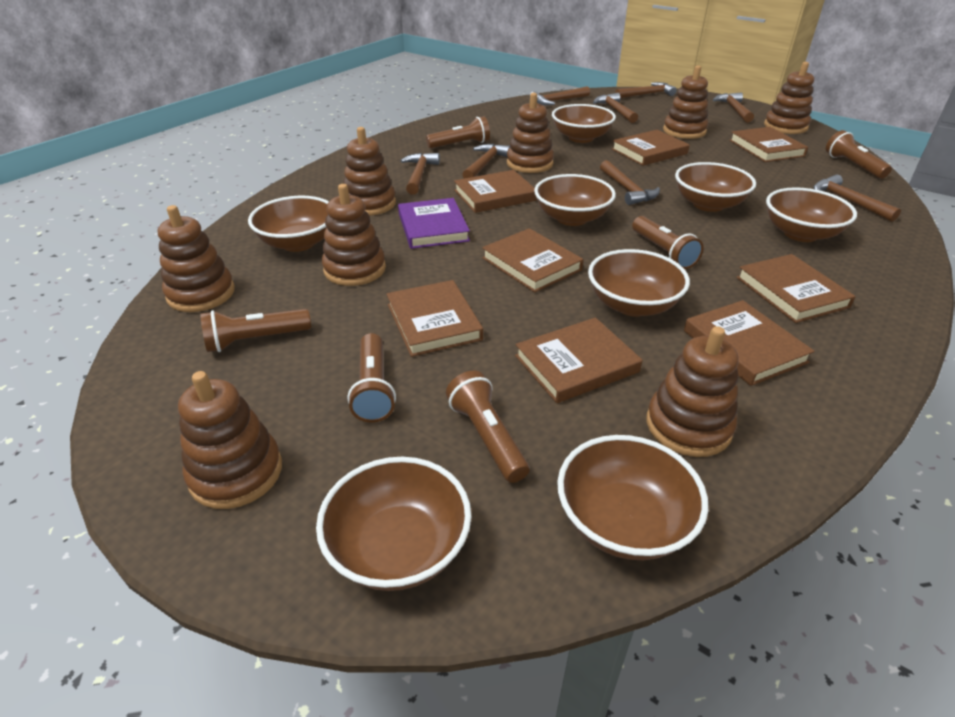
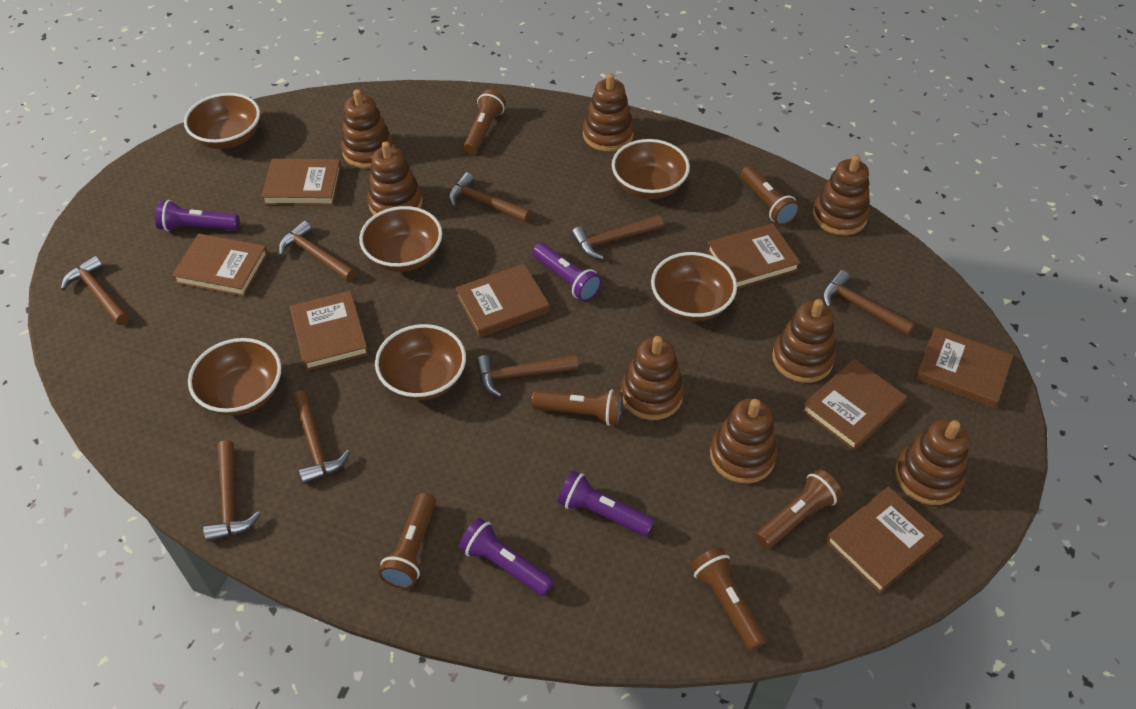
brown bowl: [248,196,329,252] [316,457,471,591] [534,174,616,226] [552,104,616,143] [557,435,708,560] [588,249,690,316] [675,162,756,212] [766,187,857,242] = 8 -> [184,93,260,149] [188,338,282,416] [359,206,442,272] [375,324,466,400] [612,139,690,199] [651,252,737,322] = 6
purple book: [398,198,470,249] = 1 -> none = 0
purple flashlight: none = 0 -> [155,200,240,231] [459,518,554,596] [532,243,602,302] [557,471,654,536] = 4

